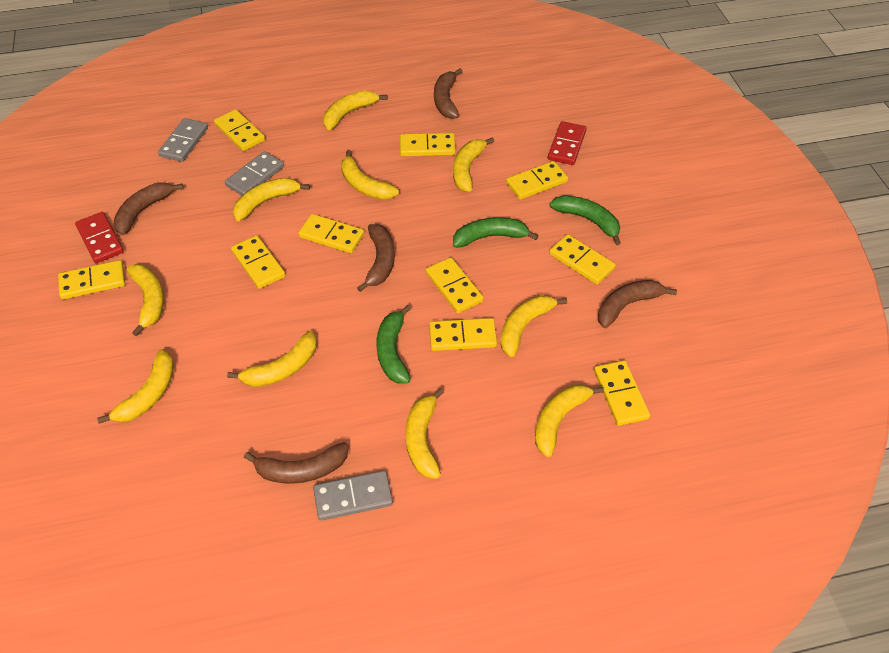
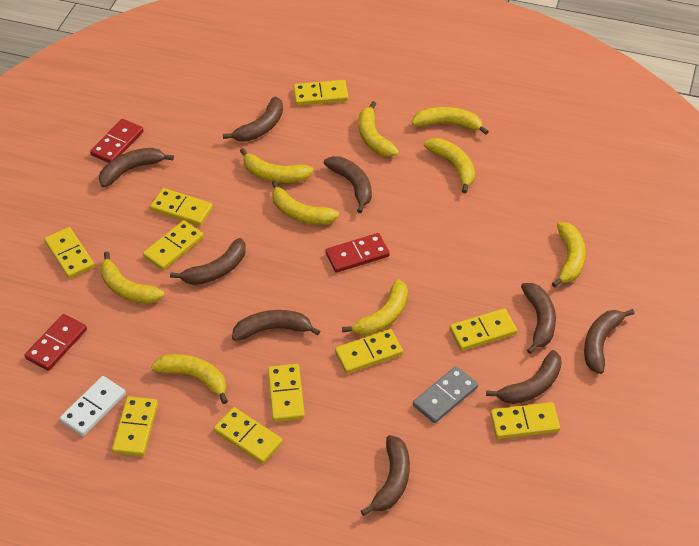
brown banana: [114,182,184,235] [244,442,349,484] [357,224,395,292] [434,68,462,119] [598,280,677,328] = 5 -> [99,148,174,187] [170,238,246,285] [223,96,283,142] [232,310,320,341] [324,156,372,213] [361,435,410,516] [486,350,562,404] [521,283,556,354] [584,309,634,374] = 9
green banana: [376,305,411,383] [453,217,539,248] [550,195,621,245] = 3 -> none = 0
grey domino: [158,118,208,162] [225,151,284,195] [313,470,393,521] = 3 -> [413,366,478,423] = 1
red domino: [75,212,124,263] [548,121,587,165] = 2 -> [25,314,87,371] [90,119,144,163] [325,233,390,273] = 3
white domino: none = 0 -> [60,376,126,436] = 1
yellow banana: [97,349,174,424] [127,264,164,336] [227,331,317,387] [233,178,310,221] [323,90,388,130] [341,150,399,200] [405,388,444,479] [453,137,494,192] [500,295,567,357] [535,384,604,457] = 10 -> [100,252,164,304] [151,354,228,404] [240,148,314,183] [272,180,339,225] [342,279,408,335] [359,101,399,157] [411,107,489,135] [424,138,475,193] [552,222,586,288] = 9

